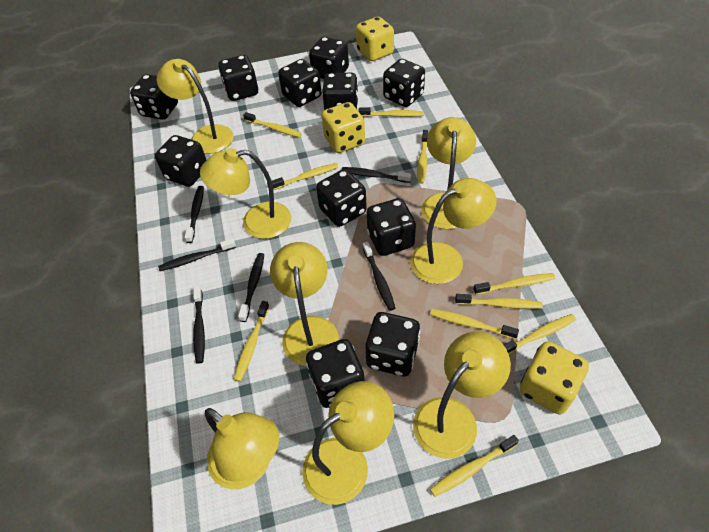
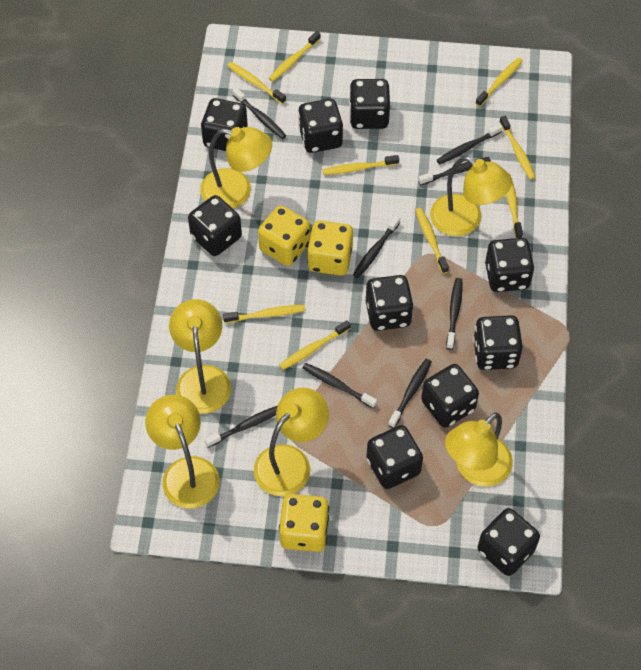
black dice: [130,74,178,120] [155,135,206,187] [218,55,258,101] [278,59,321,107] [306,339,365,408] [309,37,349,79] [316,169,367,227] [322,73,359,110] [365,312,420,377] [367,198,416,256] [383,59,425,107] = 11 -> [188,195,242,256] [201,98,248,151] [298,99,343,153] [349,79,390,129] [366,275,414,331] [366,425,423,489] [421,364,479,428] [473,315,523,370] [478,508,540,576] [485,238,534,292] = 10
black toothbrush: [158,238,236,271] [185,186,204,243] [193,286,205,364] [238,253,264,322] [341,167,411,183] [363,242,395,311] = 6 -> [205,406,277,448] [232,88,286,139] [302,363,377,408] [353,215,400,278] [388,359,432,428] [418,157,491,185] [437,123,503,164] [446,278,462,350] = 8
yellow lamp: [157,59,234,154] [200,148,291,239] [205,408,279,489] [270,242,339,366] [302,381,394,505] [410,178,497,284] [413,332,511,459] [421,117,476,229] = 8 -> [145,395,219,508] [169,299,231,414] [200,127,272,209] [254,387,329,496] [430,156,512,236] [445,412,513,487] = 6
yellow toothbrush: [234,301,270,382] [243,112,302,137] [272,163,338,190] [359,108,424,117] [417,130,428,184] [430,309,519,339] [430,435,519,497] [455,294,543,309] [473,273,555,295] [504,314,576,354] = 10 -> [223,305,305,323] [227,62,286,104] [268,31,321,82] [279,320,351,370] [322,155,399,175] [415,208,449,274] [475,57,523,107] [499,116,536,180] [506,173,523,238] = 9

